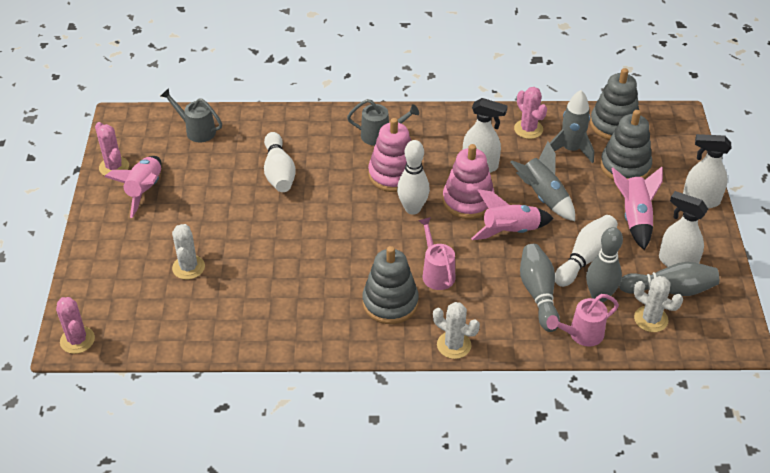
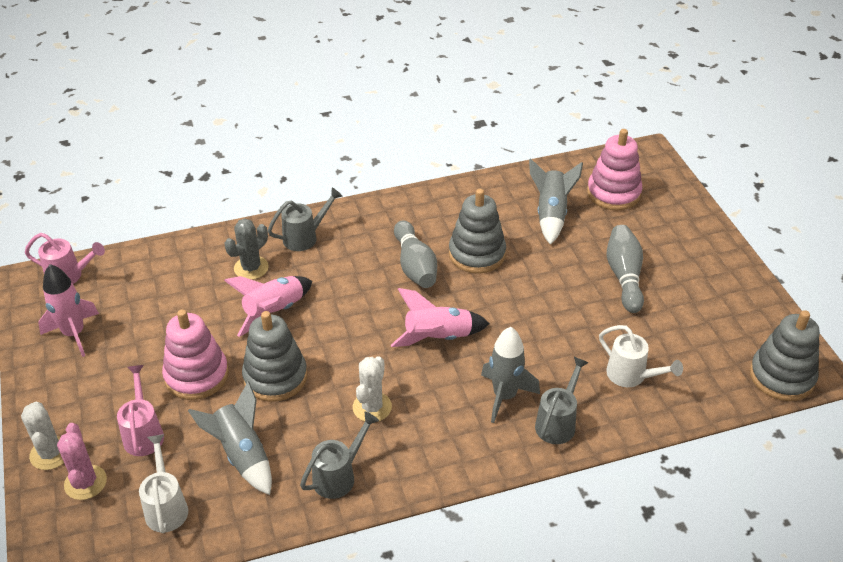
grey bowling pin: [520,244,560,332] [586,227,623,302] [619,262,719,296] = 3 -> [394,221,437,288] [607,225,644,313] = 2
grey cactus: none = 0 -> [225,218,269,280] = 1
grey rocket: [510,141,575,221] [550,90,594,163] = 2 -> [188,381,272,495] [481,327,540,423] [529,158,583,245] = 3
grey watering can: [161,88,222,142] [347,99,419,146] = 2 -> [268,188,342,251] [300,412,379,499] [535,357,589,444] = 3
pink cactus: [56,297,95,354] [95,122,129,176] [514,87,547,139] = 3 -> [57,423,107,500] = 1
white bowling pin: [264,132,296,192] [397,140,430,215] [555,215,618,287] = 3 -> none = 0
white cactus: [172,224,205,280] [433,302,480,359] [634,276,683,332] = 3 -> [21,402,64,470] [353,356,392,421] = 2
white spray bottle: [463,98,508,173] [659,191,708,267] [683,134,731,208] = 3 -> none = 0
white watering can: none = 0 -> [139,434,188,533] [599,325,683,387] = 2

